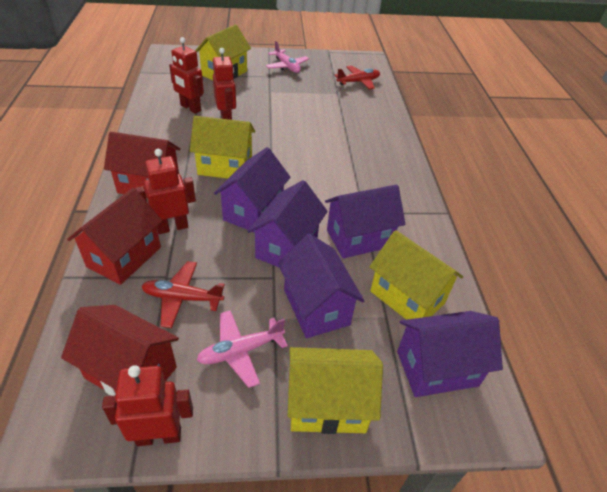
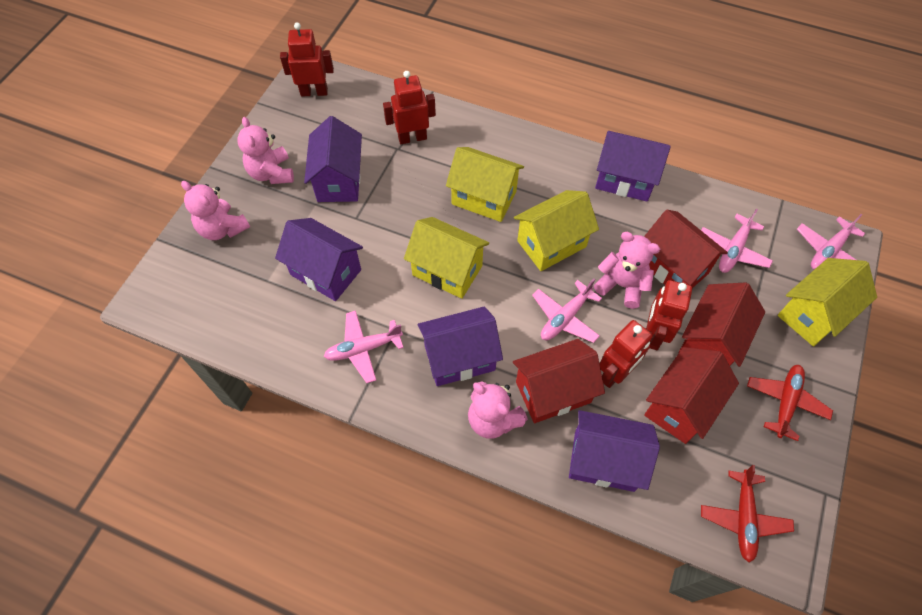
pink plane: [197,310,288,388] [266,41,309,73] = 2 -> [324,310,404,383] [532,278,602,343] [701,209,773,273] [797,214,865,270] = 4
pink teddy bear: none = 0 -> [181,181,250,240] [237,117,294,184] [468,381,528,439] [594,232,660,309] = 4
red house: [61,305,179,396] [67,188,162,285] [104,132,180,198] = 3 -> [513,339,605,423] [644,210,728,288] [644,347,739,444] [678,283,765,367] = 4

